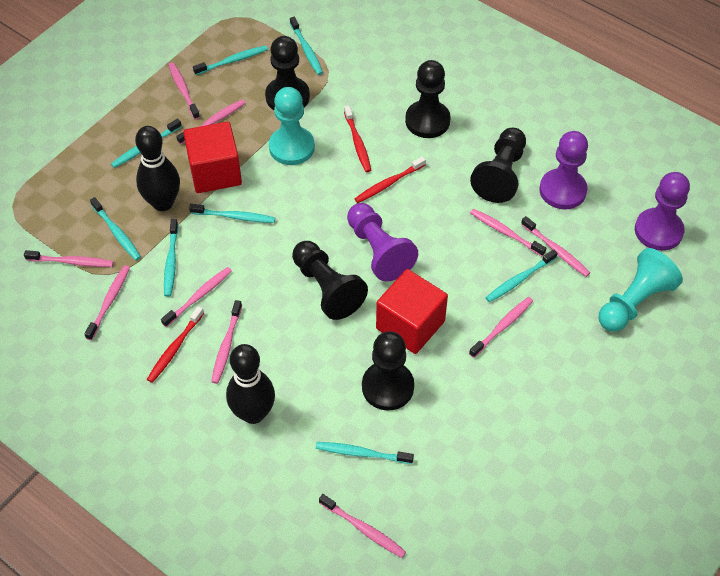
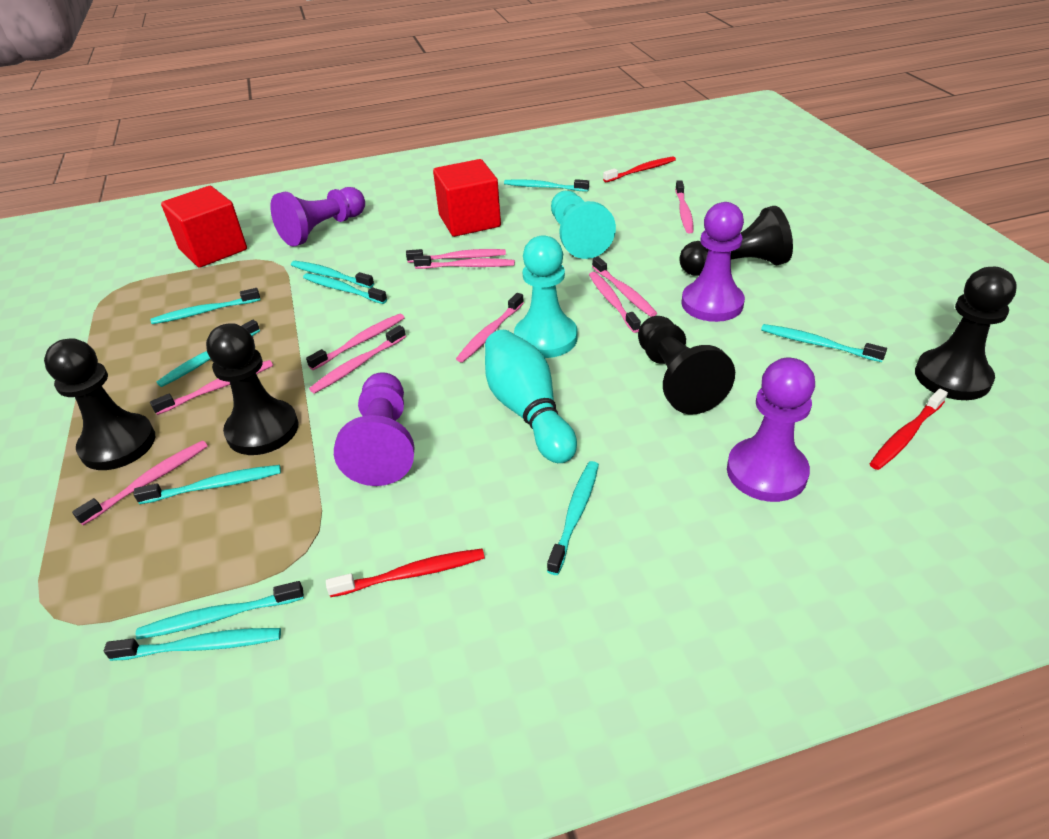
black bowling pin: [135,126,180,211] [226,344,275,424] = 2 -> none = 0
purple pawn: [347,203,418,282] [539,131,588,209] [635,172,690,251] = 3 -> [270,187,365,247] [334,372,414,486] [682,202,745,322] [727,358,815,502] = 4
turquoise bowling pin: none = 0 -> [485,330,577,463] = 1
turquoise toothbrush: [90,197,141,260] [111,119,182,168] [164,219,178,297] [189,204,275,223] [193,45,268,75] [290,17,323,75] [316,442,414,464] [485,249,557,302] = 8 -> [104,628,281,661] [133,465,281,504] [136,581,304,640] [150,288,260,324] [156,320,260,387] [291,261,374,288] [303,273,387,304] [504,179,589,192] [547,461,599,575] [761,324,887,362] = 10

